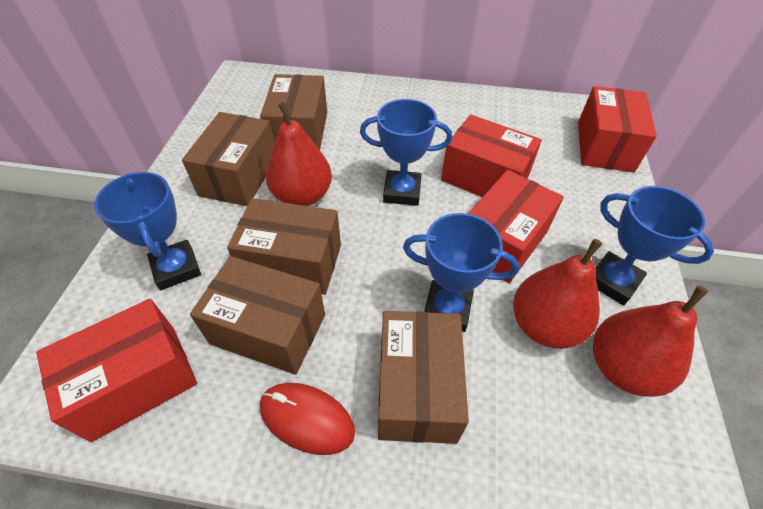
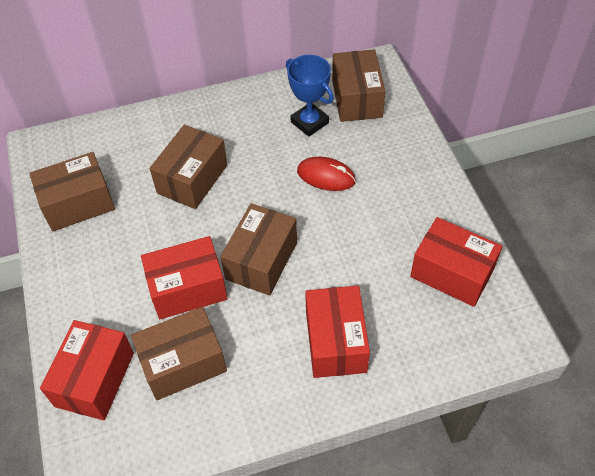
blue trophy: [94,172,201,290] [360,99,452,206] [403,213,520,332] [596,186,714,305] = 4 -> [286,55,334,137] = 1
red pear: [266,102,332,206] [513,239,603,349] [593,286,708,397] = 3 -> none = 0

